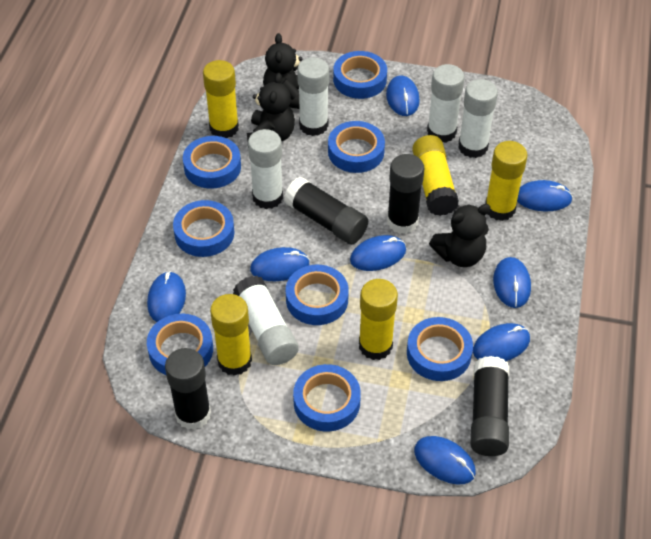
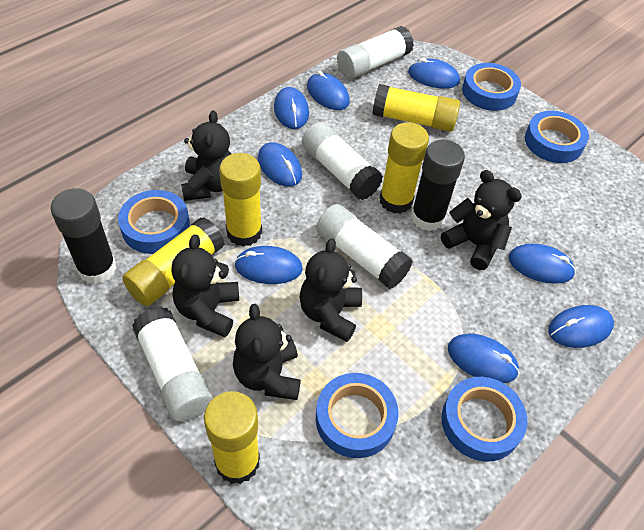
black glue stick: [165,348,211,430] [284,177,368,244] [387,154,424,234] [470,356,509,456] = 4 -> [51,188,117,284] [411,140,465,231] = 2
black teddy bear: [247,73,295,142] [263,33,302,109] [429,204,491,267] = 3 -> [171,234,239,337] [181,110,231,201] [233,304,301,400] [300,238,362,342] [441,170,522,270] = 5
blue tape: [147,314,213,375] [173,200,235,257] [183,136,241,189] [286,265,349,325] [293,364,361,432] [328,121,385,173] [333,51,387,99] [407,317,473,381] = 8 -> [118,190,190,254] [316,373,399,458] [442,377,527,462] [462,63,521,111] [525,111,589,163] = 5
white glue stick: [233,276,299,365] [248,129,283,209] [297,57,329,136] [427,64,464,143] [458,79,498,158] = 5 -> [132,307,213,422] [302,122,383,200] [316,204,413,289] [337,26,414,79] = 4

